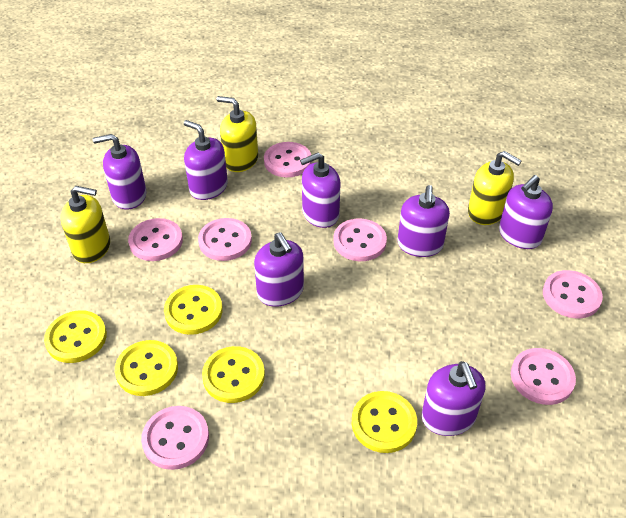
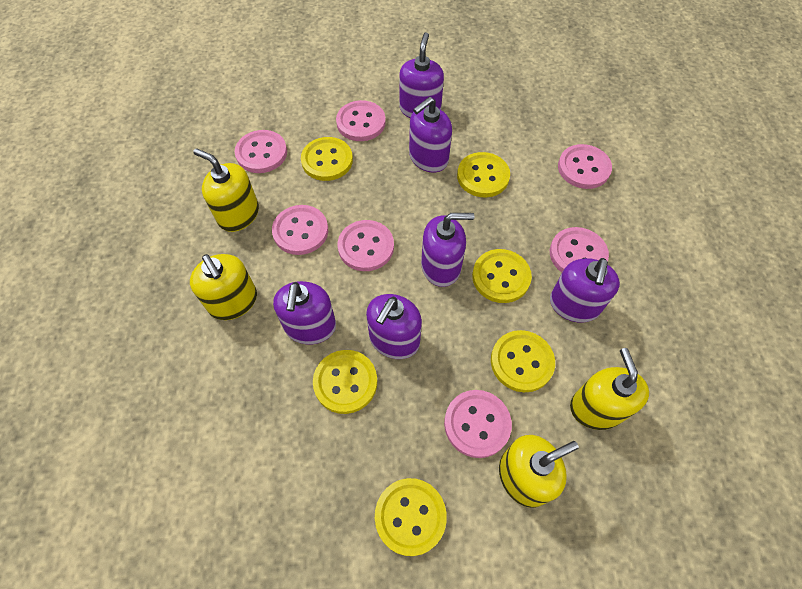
purple soap dispenser: [93,134,147,209] [184,120,228,200] [254,232,304,307] [300,153,341,228] [397,185,450,257] [422,361,485,436] [499,175,553,249] = 7 -> [273,281,336,344] [366,294,422,359] [399,32,444,118] [409,97,452,173] [421,213,474,287] [550,258,620,323] = 6
yellow button: [44,310,107,363] [115,340,178,396] [164,285,223,335] [202,346,265,403] [352,391,417,453] = 5 -> [301,137,353,181] [313,350,377,414] [375,478,447,556] [457,152,510,197] [472,249,532,303] [491,330,555,392] = 6
yellow soap dispenser: [60,186,110,263] [217,96,258,172] [468,151,521,225] = 3 -> [190,254,257,320] [194,148,259,232] [499,435,579,508] [570,348,649,430] = 4

